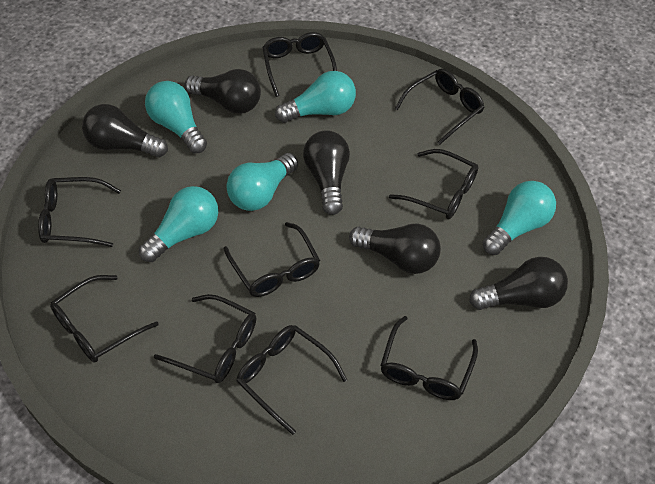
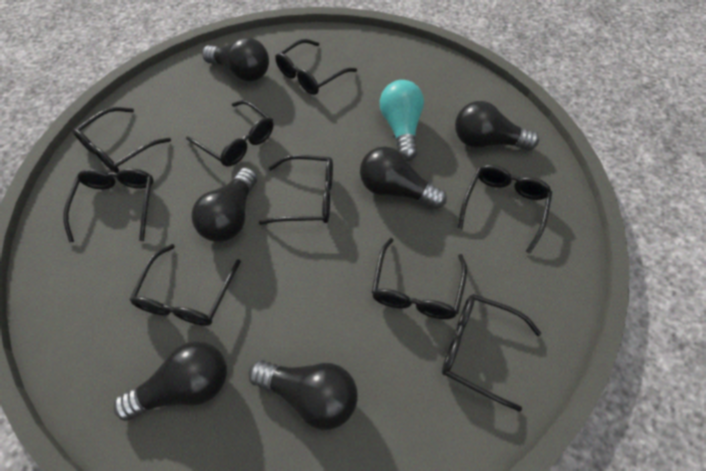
black light bulb: [82,104,168,158] [185,69,261,114] [303,130,350,215] [349,224,441,274] [469,257,568,310] = 5 -> [114,341,227,421] [191,167,257,242] [202,37,269,82] [248,360,357,430] [360,146,447,209] [455,101,539,150] = 6
turquoise light bulb: [139,186,218,262] [145,81,207,153] [226,153,298,211] [275,71,356,123] [483,181,556,255] = 5 -> [380,80,424,161] = 1

